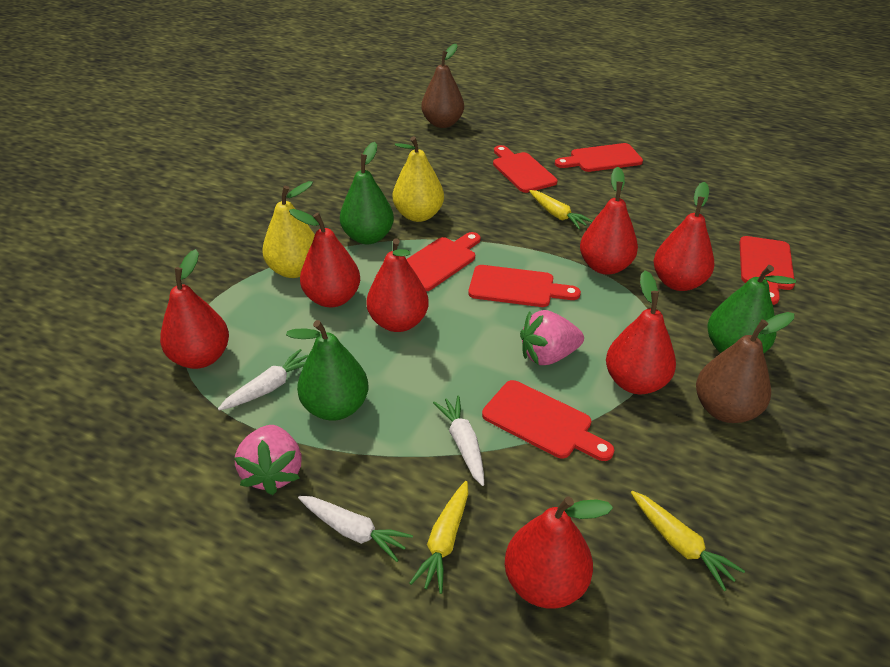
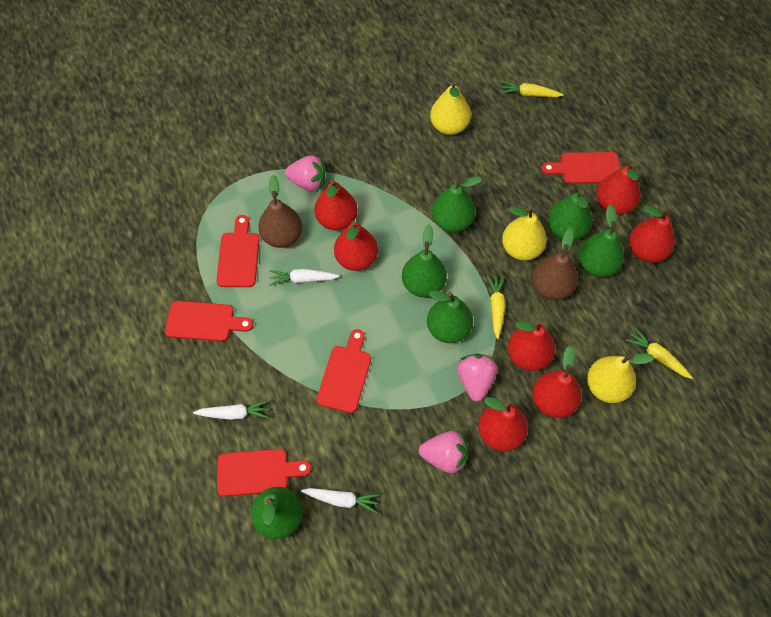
green pear: [286,320,368,421] [340,142,394,244] [707,265,796,353] = 3 -> [251,487,303,539] [402,225,447,297] [427,290,473,343] [432,176,482,232] [548,190,592,241] [579,204,624,277] = 6
pink strawberry: [234,425,302,495] [520,310,584,365] = 2 -> [285,155,326,192] [419,431,468,474] [457,354,497,402] = 3
red cutting board: [406,232,481,291] [468,265,581,307] [482,380,614,461] [493,145,557,193] [555,143,643,172] [739,236,795,305] = 6 -> [165,301,253,342] [216,215,260,287] [217,449,311,497] [316,329,371,413] [541,152,620,184] = 5
yellow pear: [262,181,315,278] [393,136,444,222] = 2 -> [430,81,471,135] [502,206,547,261] [587,353,654,403] = 3

